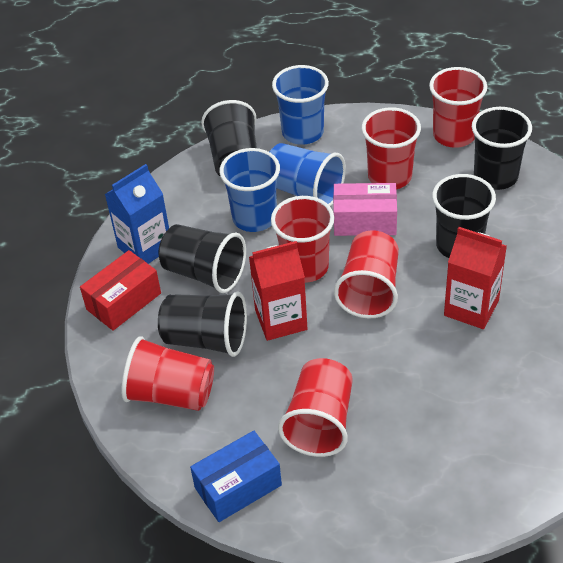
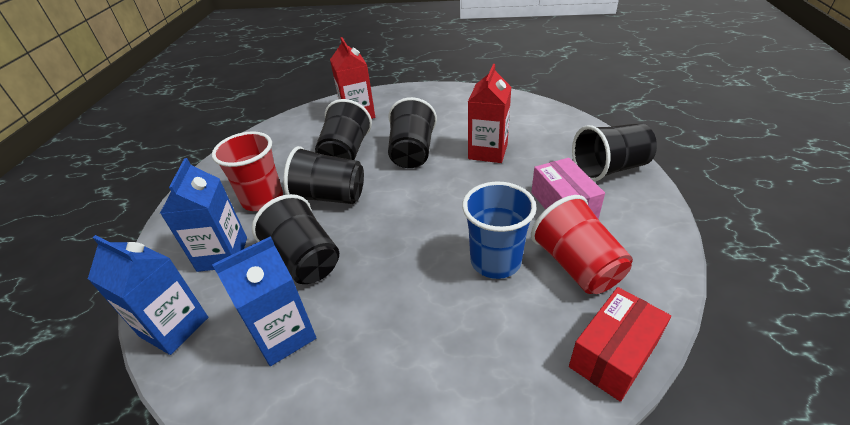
blue box: [190,431,282,522] = 1 -> none = 0
blue carton: [105,164,169,264] = 1 -> [88,235,208,355] [160,158,247,272] [212,236,316,366] = 3
blue cup: [219,148,280,232] [269,143,346,206] [272,65,329,145] = 3 -> [462,182,537,279] = 1
red cup: [121,336,214,411] [271,196,334,283] [278,358,353,457] [334,230,399,319] [361,107,421,189] [429,67,487,148] = 6 -> [212,131,283,211] [531,195,633,294] = 2

